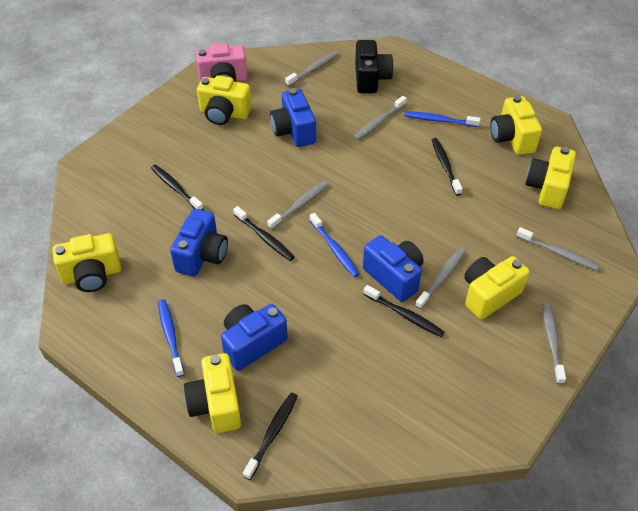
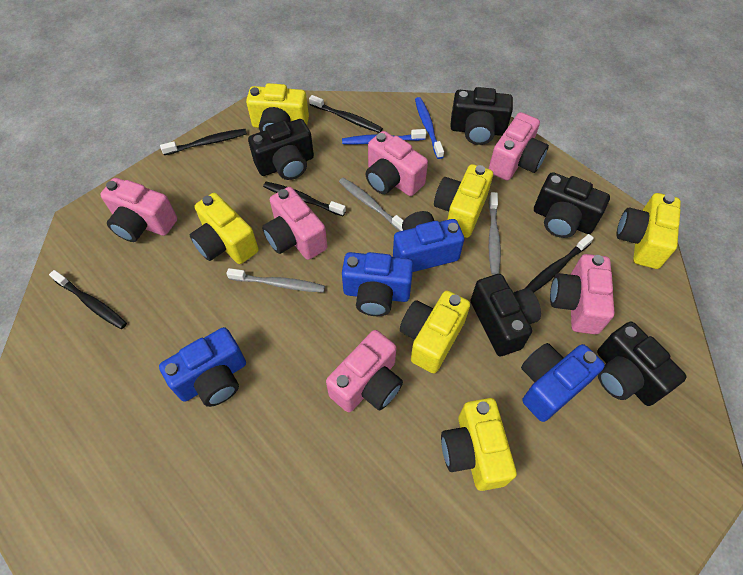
black camera: [355,40,393,93] = 1 -> [248,119,314,180] [450,87,513,145] [471,274,541,356] [534,172,610,238] [597,321,687,406] = 5
blue toothbrush: [158,299,184,377] [310,213,359,277] [404,111,480,127] = 3 -> [342,129,426,145] [415,97,444,159] = 2
grey toothbrush: [267,181,329,230] [285,51,339,86] [353,96,407,141] [415,248,466,309] [516,227,600,271] [542,303,566,384] = 6 -> [226,268,325,293] [339,177,404,231] [489,192,501,275] = 3
pink camera: [196,43,247,82] = 1 -> [100,178,177,242] [262,187,328,260] [326,330,403,412] [366,131,428,196] [489,112,549,181] [550,254,615,334] = 6

